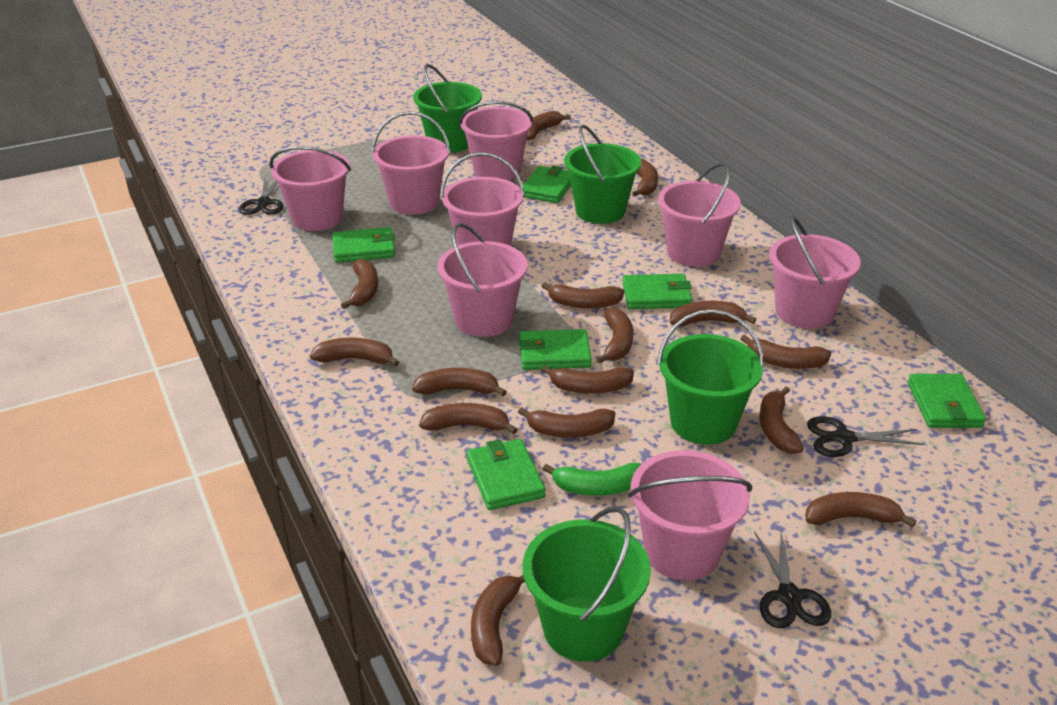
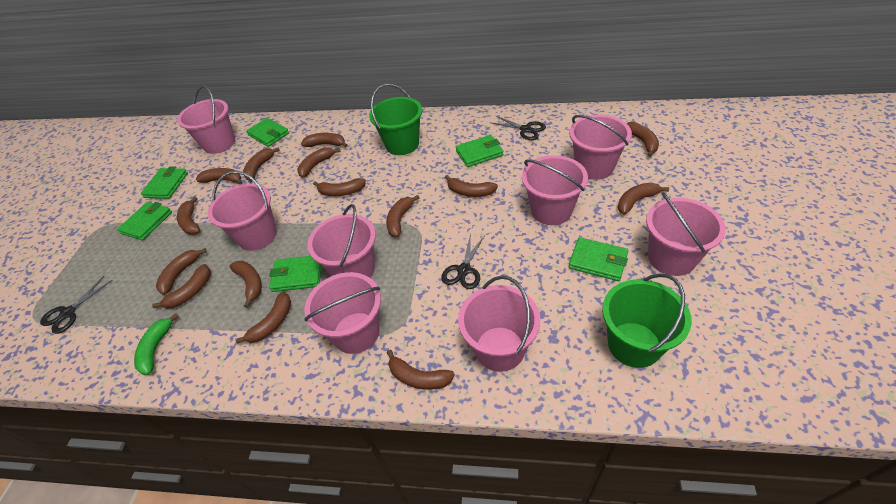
green bucket: [413,64,482,153] [523,506,651,662] [564,125,641,224] [657,309,764,445] = 4 -> [369,84,422,155] [602,273,692,368] = 2

